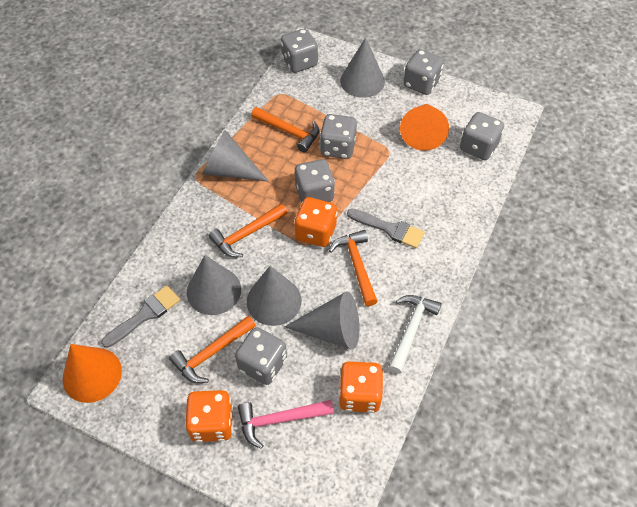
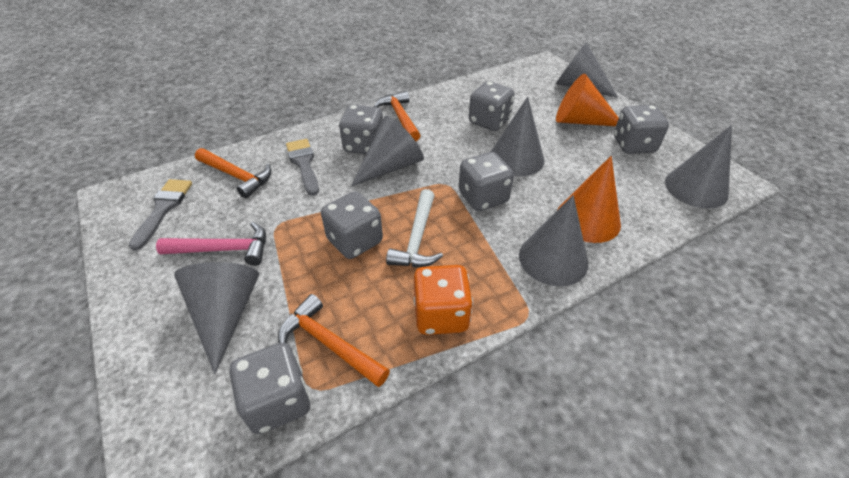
grey cone: [187,255,241,315] [202,130,269,182] [247,266,302,326] [285,291,359,350] [340,37,385,98] = 5 -> [174,262,259,374] [351,115,424,187] [491,97,544,176] [519,195,588,286] [556,42,618,98] [665,125,732,209] = 6
orange dice: [185,390,233,443] [294,197,338,247] [339,361,384,413] = 3 -> [414,265,473,335] = 1
orange hammer: [169,316,256,383] [209,204,288,257] [251,107,319,153] [329,230,378,306] = 4 -> [195,148,271,198] [278,294,390,387] [374,91,421,141] = 3

